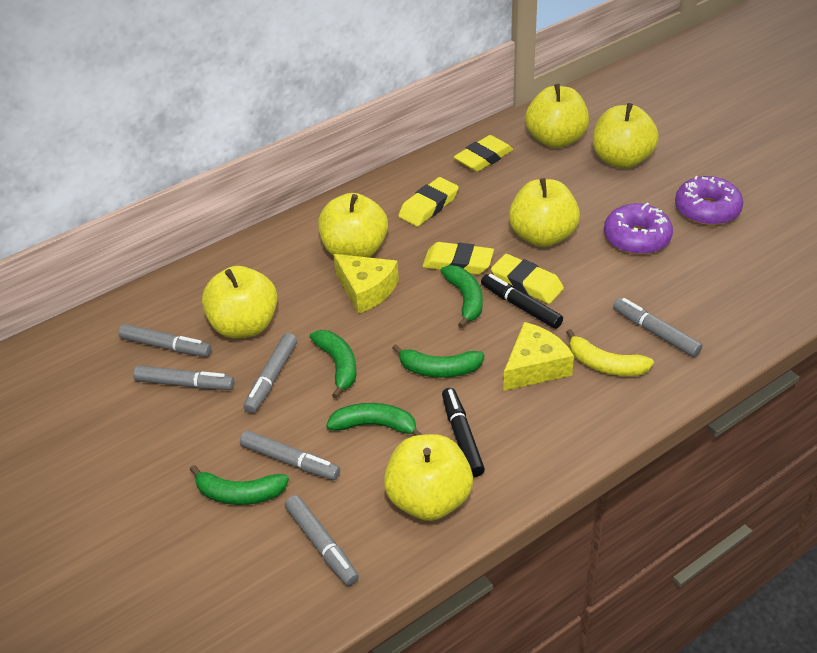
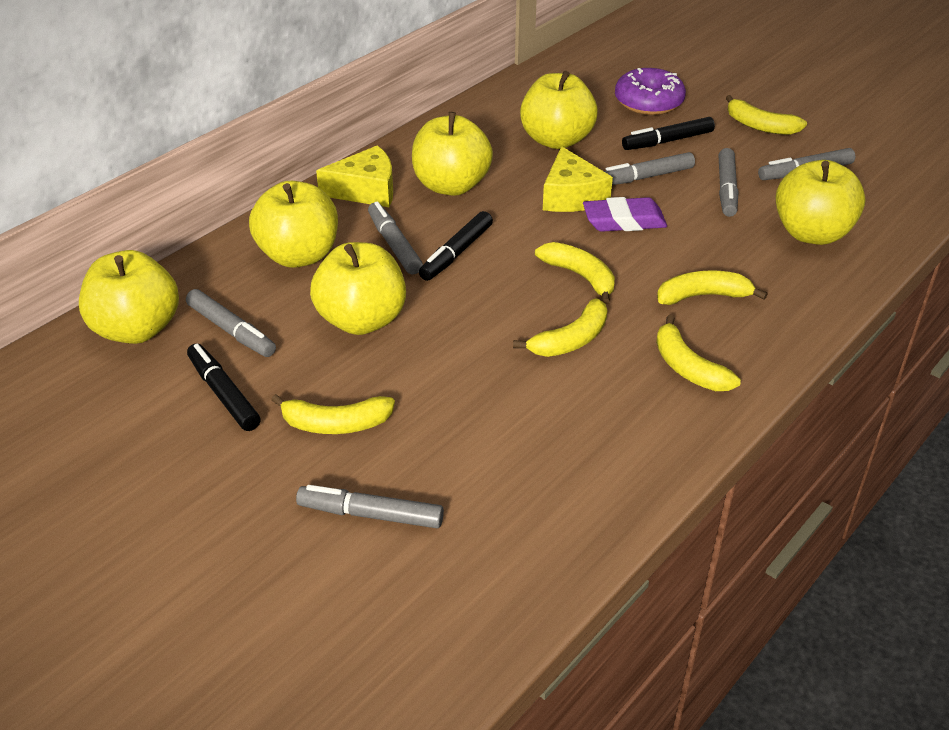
black marker: [442,388,485,477] [481,274,563,329] = 2 -> [187,344,261,431] [419,211,493,281] [622,117,715,150] = 3
green banana: [190,465,289,505] [310,330,356,399] [326,403,422,436] [392,344,484,378] [441,265,483,328] = 5 -> none = 0
purple donut: [604,203,673,255] [675,176,743,226] = 2 -> [615,68,686,115] = 1
purple eraser: none = 0 -> [583,197,667,232] = 1
yellow banana: [566,329,654,376] = 1 -> [271,394,395,434] [513,298,607,357] [535,242,615,304] [656,315,741,391] [657,270,767,305] [726,95,807,135] = 6
yellow eraser: [398,177,459,227] [422,242,494,275] [454,135,513,172] [491,254,564,304] = 4 -> none = 0

